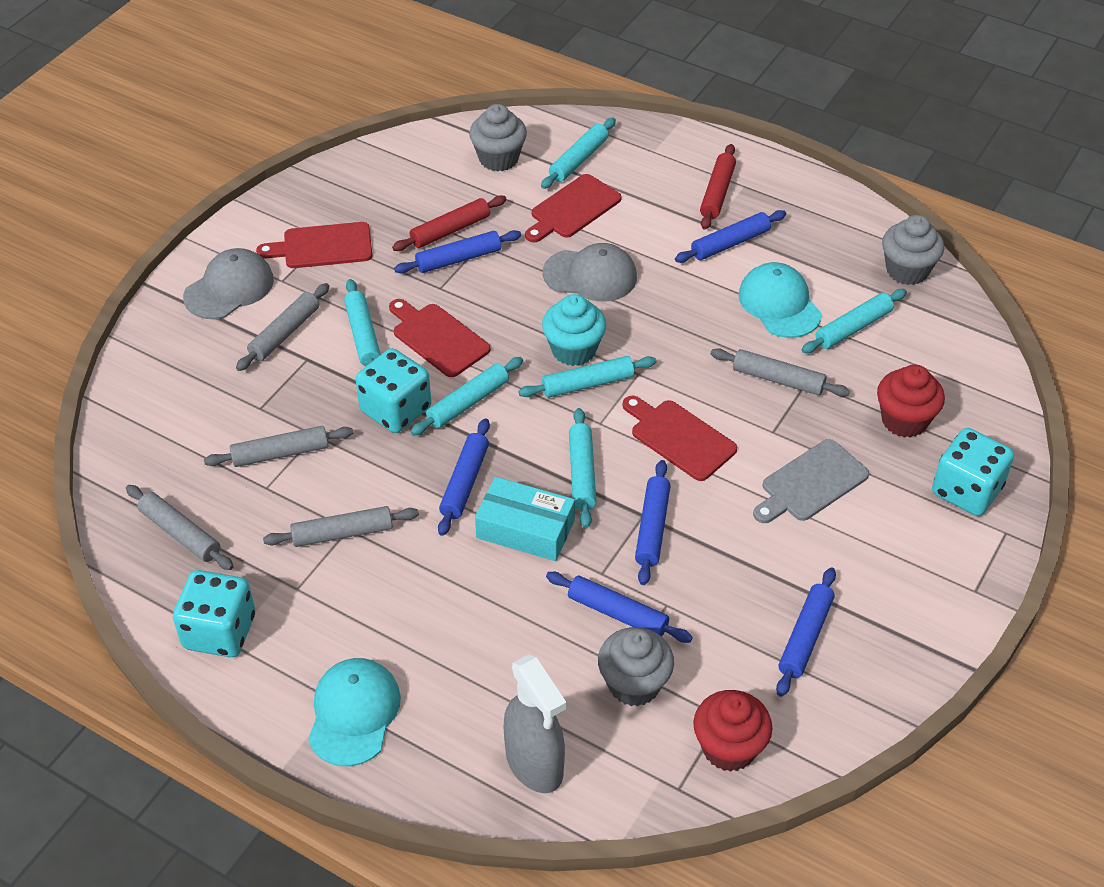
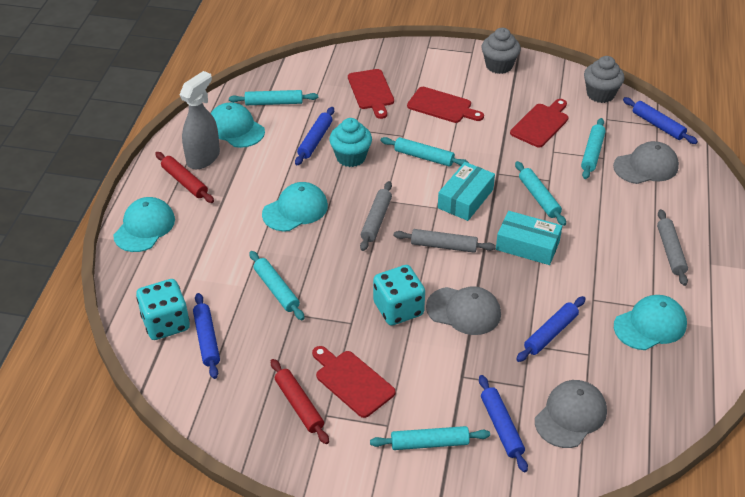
blue rolling pin: [394,230,521,273] [438,418,490,536] [546,572,693,643] [635,460,671,585] [675,210,786,263] [776,567,836,697] = 6 -> [193,293,220,379] [295,107,334,165] [479,375,528,472] [516,296,586,362] [623,97,698,144] = 5
grey cap: [183,248,274,319] [543,243,637,301] = 2 -> [426,286,501,335] [535,380,607,448] [613,141,679,184] = 3
grey cupcake: [469,104,527,172] [598,627,674,706] [882,215,944,285] = 3 -> [482,28,521,74] [584,56,625,103] = 2
grey cutting board: [753,439,869,523] = 1 -> none = 0
grey rolling pin: [126,485,234,570] [204,426,353,467] [236,283,329,371] [263,506,419,547] [711,348,850,397] = 5 -> [360,181,392,251] [394,229,496,253] [657,209,688,286] = 3
red cupcake: [693,690,773,772] [877,364,945,438] = 2 -> none = 0
turquoise box: [475,477,575,561] = 1 -> [438,162,495,221] [496,211,562,265] = 2
turquoise cap: [308,658,401,766] [738,262,822,338] = 2 -> [113,197,175,252] [211,102,265,148] [262,182,328,231] [614,295,687,350] = 4
turquoise dice: [173,570,255,657] [356,348,431,433] [932,428,1014,516] = 3 -> [136,279,190,340] [373,265,425,326] = 2

